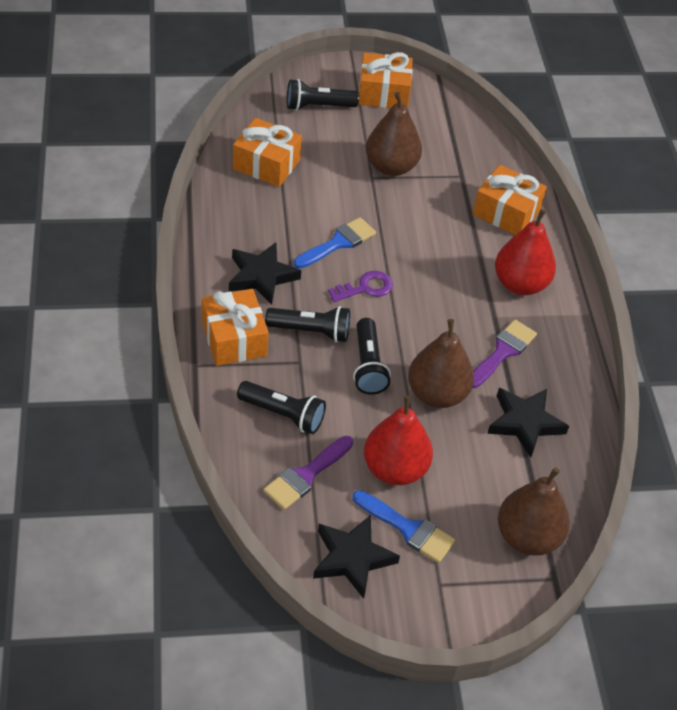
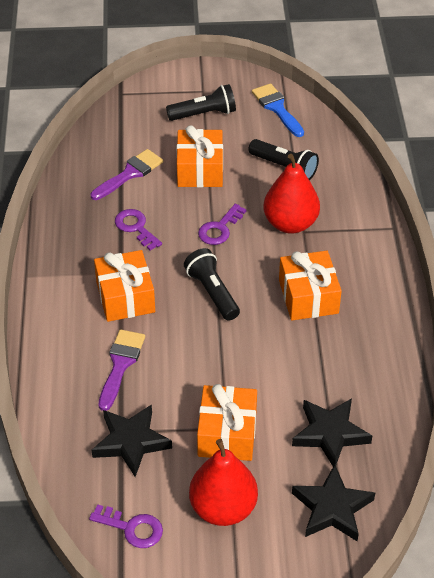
black flashlight: [237,381,326,434] [265,306,350,343] [287,79,359,111] [353,318,391,395] = 4 -> [166,84,236,121] [184,248,240,321] [248,139,319,180] = 3
blue brush: [294,217,376,269] [352,490,455,563] = 2 -> [252,83,304,137] = 1
brown pear: [366,92,422,176] [408,319,474,408] [498,467,570,556] = 3 -> none = 0
purple key: [328,271,393,302] = 1 -> [89,504,163,548] [115,209,162,251] [198,204,246,245] = 3

